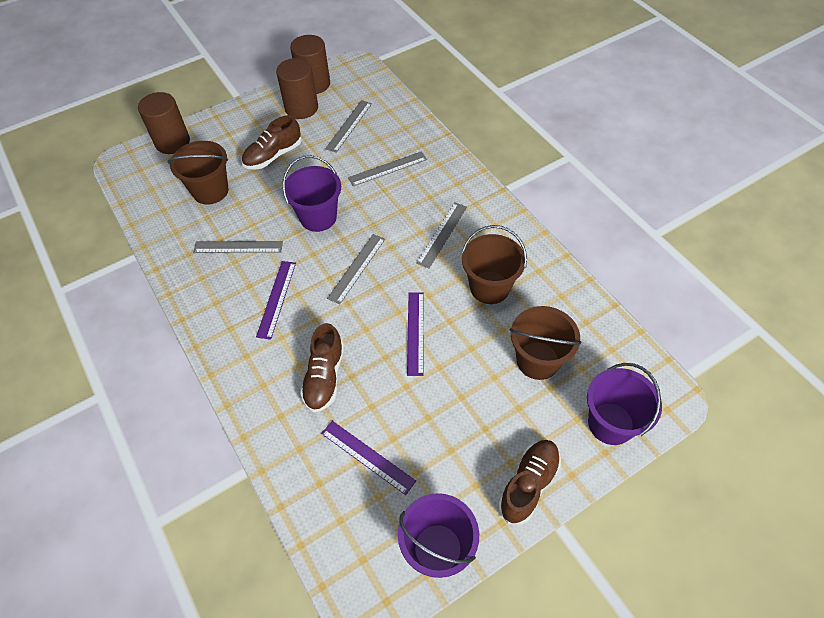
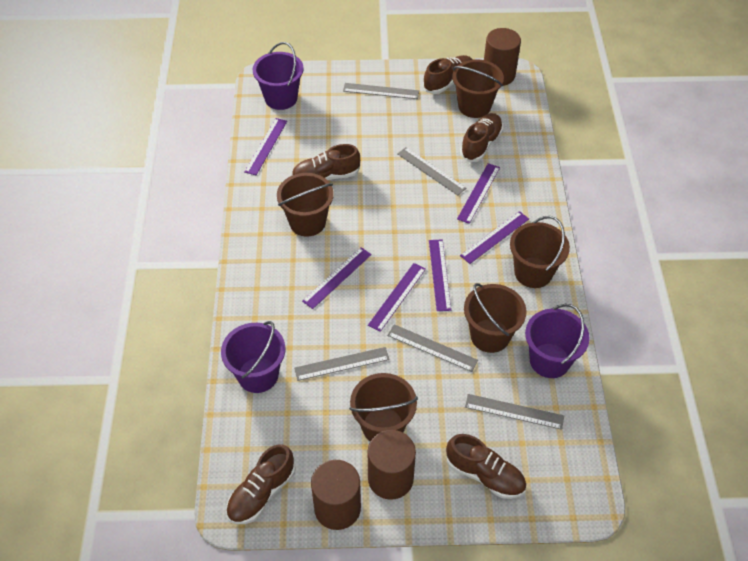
brown bucket: [168,141,228,205] [462,225,527,304] [510,306,581,380] = 3 -> [277,173,334,237] [349,373,418,441] [452,59,504,118] [464,283,527,353] [510,216,570,288] = 5
brown shoe: [241,115,302,170] [300,323,344,413] [498,440,561,525] = 3 -> [226,444,295,524] [292,144,360,180] [423,55,473,94] [446,434,526,499] [460,113,503,162] = 5
purple ruler: [256,261,296,340] [321,421,416,495] [407,292,424,376] = 3 -> [244,118,287,175] [302,247,372,309] [368,263,426,332] [429,240,451,311] [457,163,500,224] [460,211,529,264] = 6

